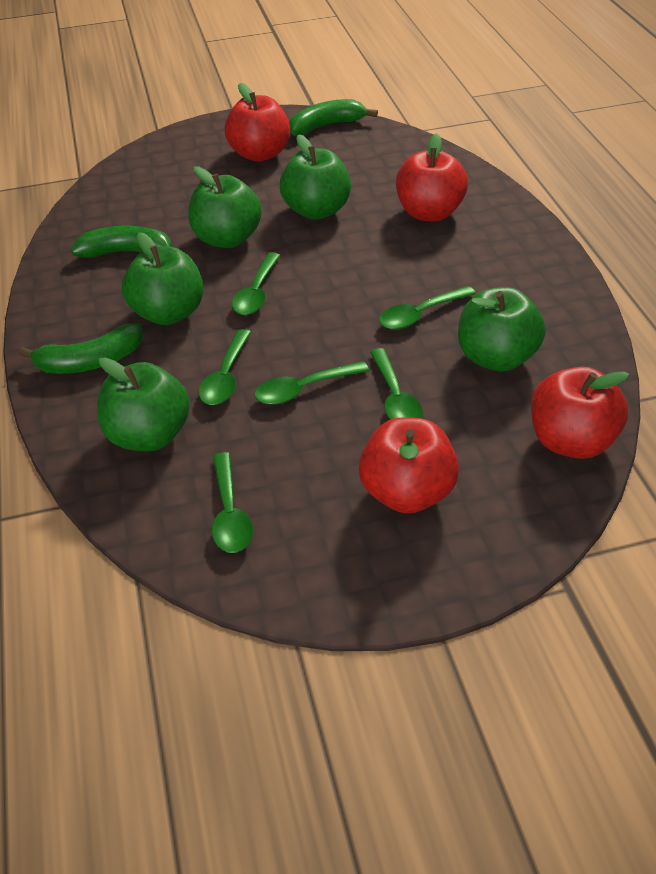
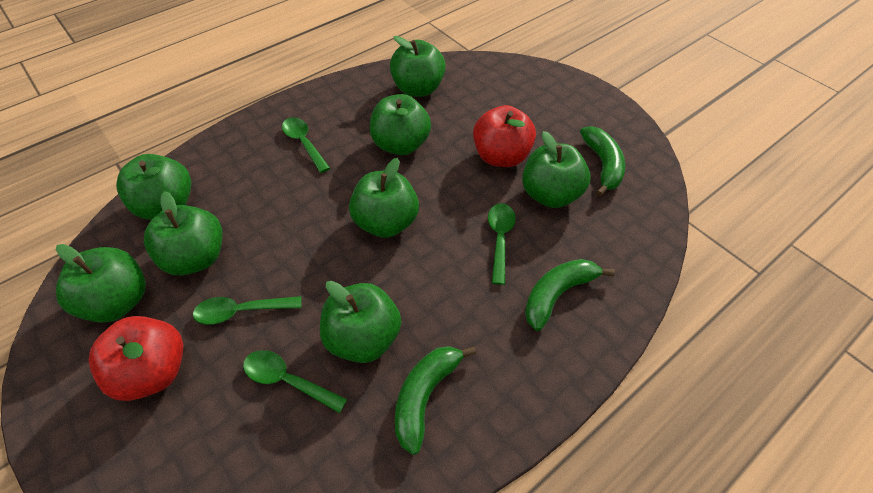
green apple: [97,357,190,451] [122,232,204,325] [188,166,262,248] [280,134,351,220] [458,287,546,371] = 5 -> [56,244,146,323] [116,154,191,220] [144,191,223,275] [320,281,401,363] [349,158,419,238] [370,94,431,155] [390,36,446,97] [522,131,590,208] = 8
green spoon: [199,329,251,405] [212,452,253,553] [232,253,281,315] [254,361,369,405] [370,348,423,420] [379,286,476,329] = 6 -> [193,296,302,325] [243,350,347,413] [282,117,330,173] [488,203,516,285] = 4
red apple: [225,83,290,162] [359,417,459,513] [396,133,468,221] [531,367,630,459] = 4 -> [88,316,183,401] [473,105,536,167] = 2

